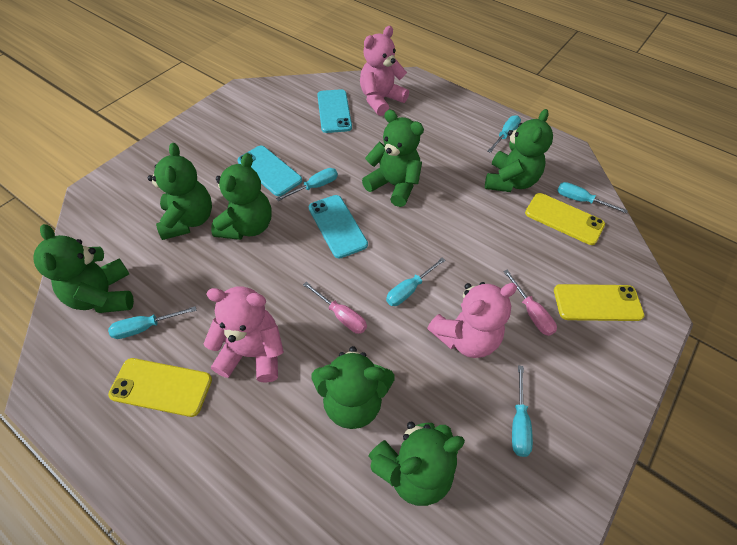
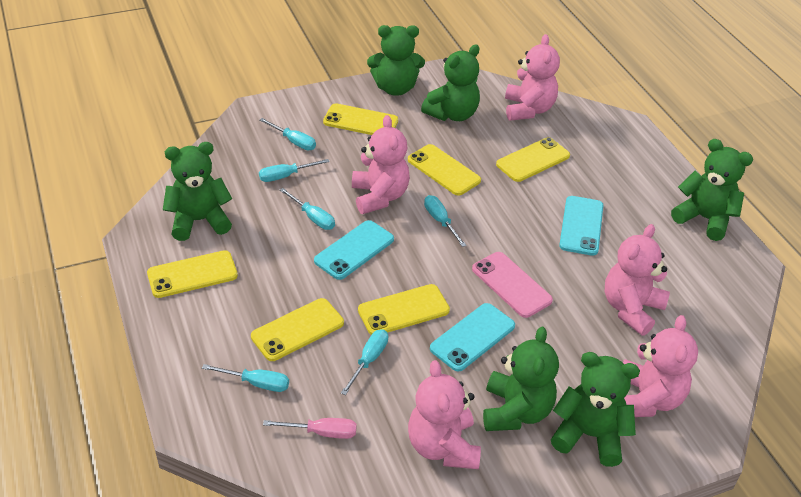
green teddy bear: [34,224,134,313] [148,143,212,240] [211,153,272,240] [311,346,395,429] [362,110,424,207] [368,422,465,506] [485,109,553,192] = 7 -> [163,142,232,241] [367,25,425,96] [421,44,480,121] [483,327,559,431] [551,352,640,467] [671,139,753,241] = 6
pink phone: none = 0 -> [472,252,553,318] = 1
pink screwdriver: [303,282,367,334] [503,270,557,336] = 2 -> [263,418,357,439] = 1
pink teddy bear: [204,286,284,383] [360,26,409,116] [427,282,517,358] = 3 -> [352,115,410,214] [408,360,481,469] [505,34,560,121] [605,224,670,336] [623,315,698,417] = 5
yellow phone: [108,358,212,417] [525,193,605,245] [554,284,644,321] = 3 -> [147,250,238,298] [251,298,344,361] [323,103,398,135] [358,284,450,335] [408,144,481,196] [496,137,570,182] = 6

